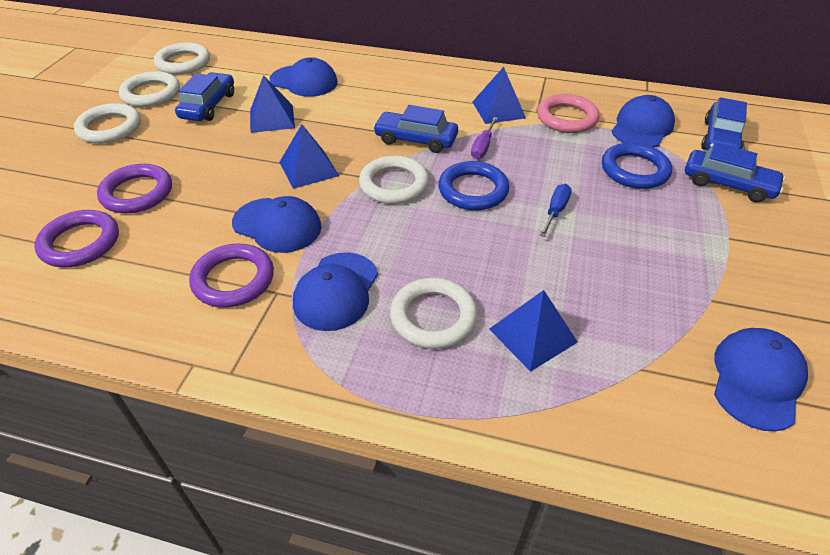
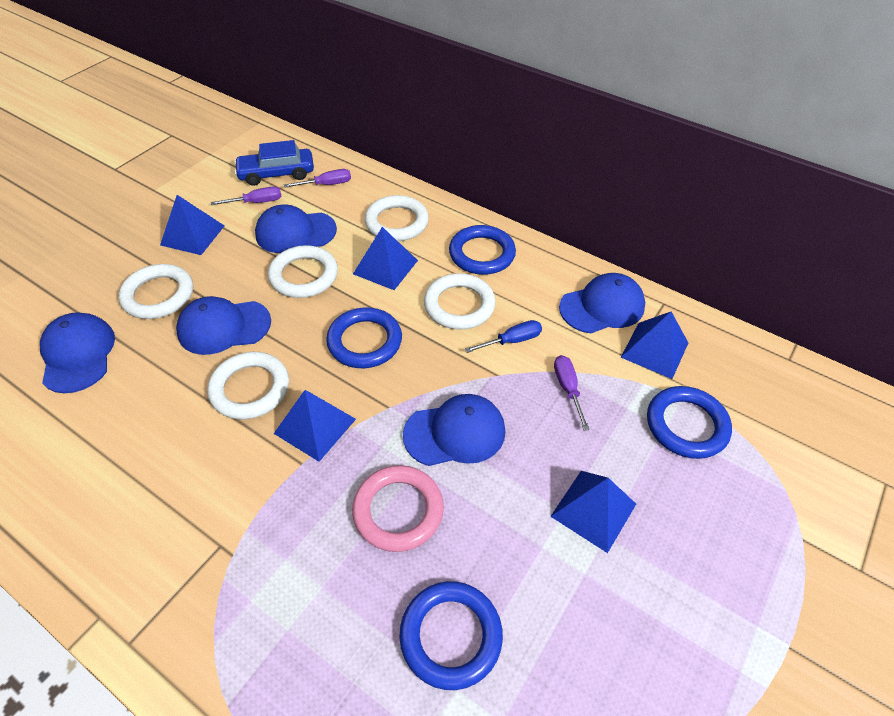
blue car: [175,72,234,121] [373,105,458,153] [685,142,786,202] [701,97,747,151] = 4 -> [234,140,314,186] = 1
blue pyramid: [250,75,295,133] [279,124,339,189] [472,67,526,124] [489,290,578,372] = 4 -> [160,195,225,255] [274,390,356,462] [353,227,418,290] [550,471,636,553] [621,311,688,379] = 5
blue ring: [438,161,509,210] [602,142,672,189] = 2 -> [326,307,402,368] [399,581,503,690] [449,225,516,275] [647,386,732,459] = 4
purple ring: [34,210,119,267] [97,164,172,213] [189,243,274,308] = 3 -> none = 0
purple screwdriver: [471,117,498,159] = 1 -> [211,186,281,205] [284,169,351,188] [554,355,590,430] = 3

